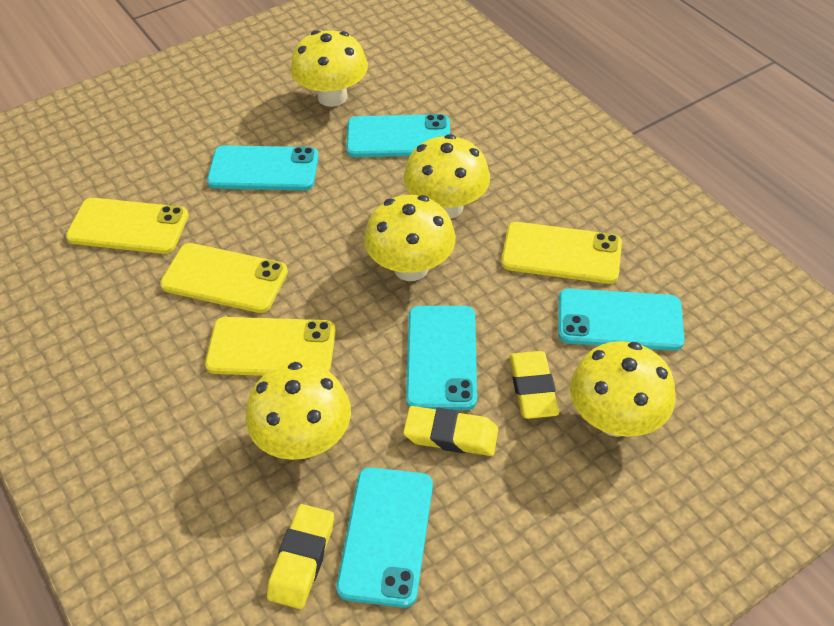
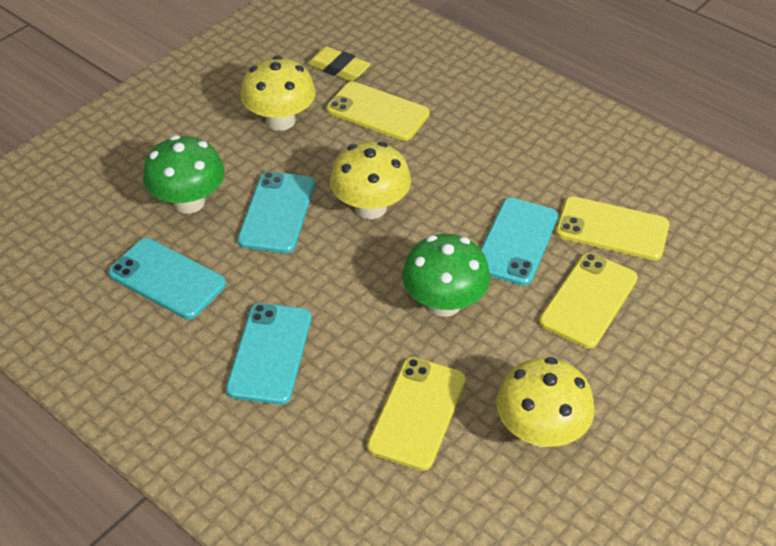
green mushroom: none = 0 -> [143,135,225,214] [402,234,490,317] = 2
turquoise phone: [207,145,319,190] [336,467,433,608] [346,114,450,157] [406,306,477,410] [558,289,685,350] = 5 -> [108,238,226,319] [226,303,312,405] [237,171,315,253] [481,198,559,286] = 4
yellow eraser: [267,504,334,609] [403,406,498,456] [510,351,559,419] = 3 -> [307,46,371,81] = 1
yellow mushroom: [246,362,351,460] [291,30,368,107] [364,195,456,281] [404,134,490,219] [570,341,675,437] = 5 -> [240,56,316,131] [330,141,411,219] [496,357,594,447] = 3

